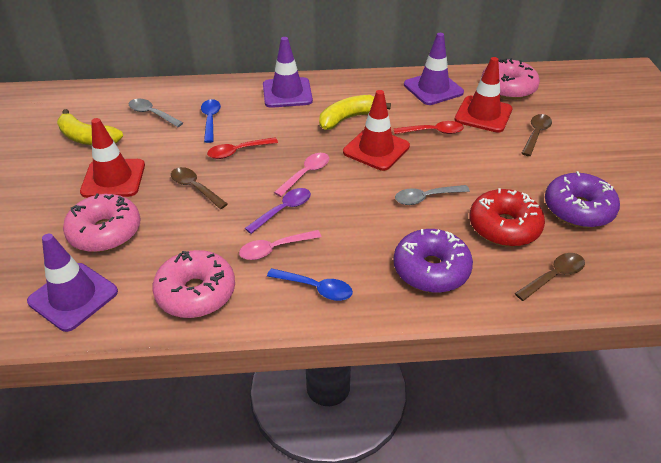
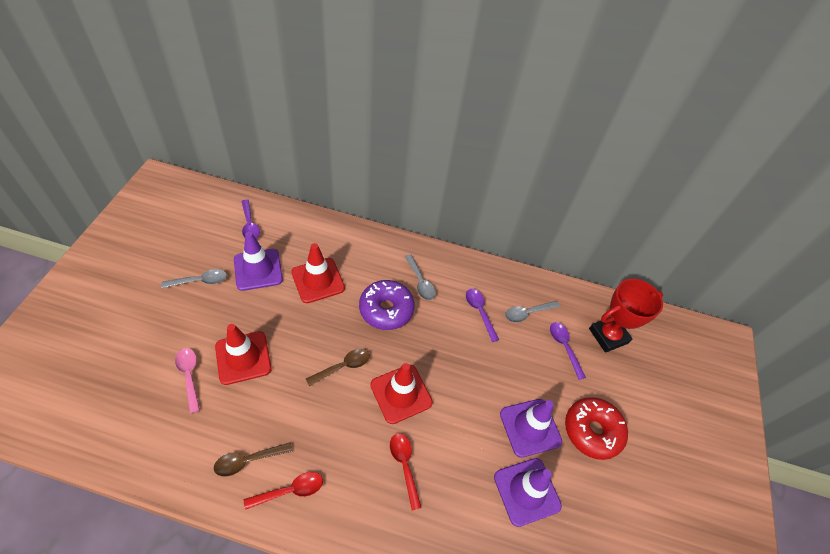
blue spoon: [201,99,221,143] [267,268,353,301] = 2 -> none = 0
brown spoon: [171,167,228,209] [515,253,585,301] [522,114,552,156] = 3 -> [214,442,293,477] [306,349,370,386] = 2
grey spoon: [129,99,183,127] [395,185,470,205] = 2 -> [161,269,227,288] [405,254,436,300] [505,301,560,323] = 3
pink donut: [63,194,140,252] [152,250,235,318] [481,58,540,100] = 3 -> none = 0
pink spoon: [239,230,321,260] [274,153,329,197] = 2 -> [175,348,200,413] = 1
purple donut: [393,229,473,293] [545,171,620,228] = 2 -> [359,280,415,330] = 1
purple spoon: [245,188,311,234] = 1 -> [241,199,260,239] [466,289,499,342] [550,322,586,380] = 3
red trophy: none = 0 -> [589,279,663,353] = 1
yellow banana: [57,109,123,145] [319,95,391,130] = 2 -> none = 0

